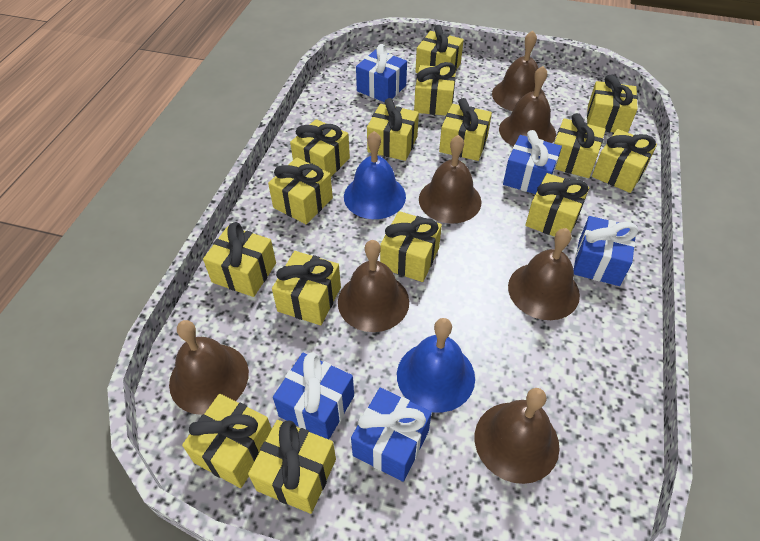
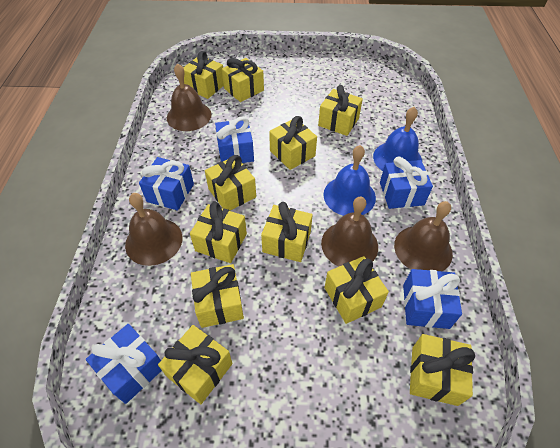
brown bell: [169,320,249,415] [338,240,409,332] [419,135,482,224] [475,388,560,484] [492,30,546,111] [499,66,556,146] [508,228,580,320] = 7 -> [125,193,182,266] [167,63,212,131] [321,196,378,267] [394,201,453,271] = 4
yellow gift: [182,394,272,488] [203,222,276,297] [248,420,336,514] [268,157,333,224] [272,251,341,325] [290,119,350,176] [367,98,419,161] [380,211,442,282] [414,62,456,116] [415,25,464,73] [439,98,492,161] [525,173,589,237] [554,113,606,178] [587,75,638,133] [592,129,657,193] = 15 -> [158,325,232,404] [183,51,224,99] [190,202,247,263] [191,264,244,328] [205,155,256,211] [222,58,264,102] [261,202,313,262] [269,116,317,170] [318,85,363,136] [324,256,389,324] [410,334,475,406] = 11

